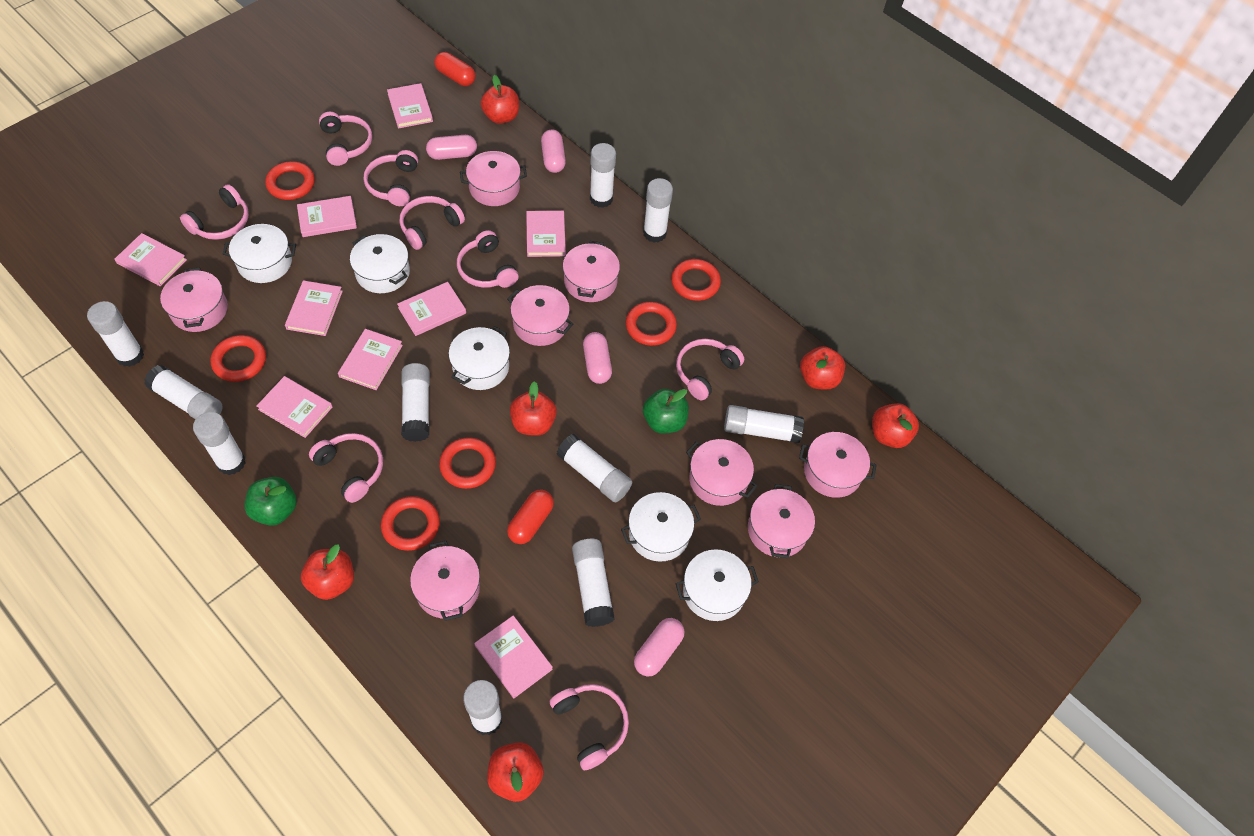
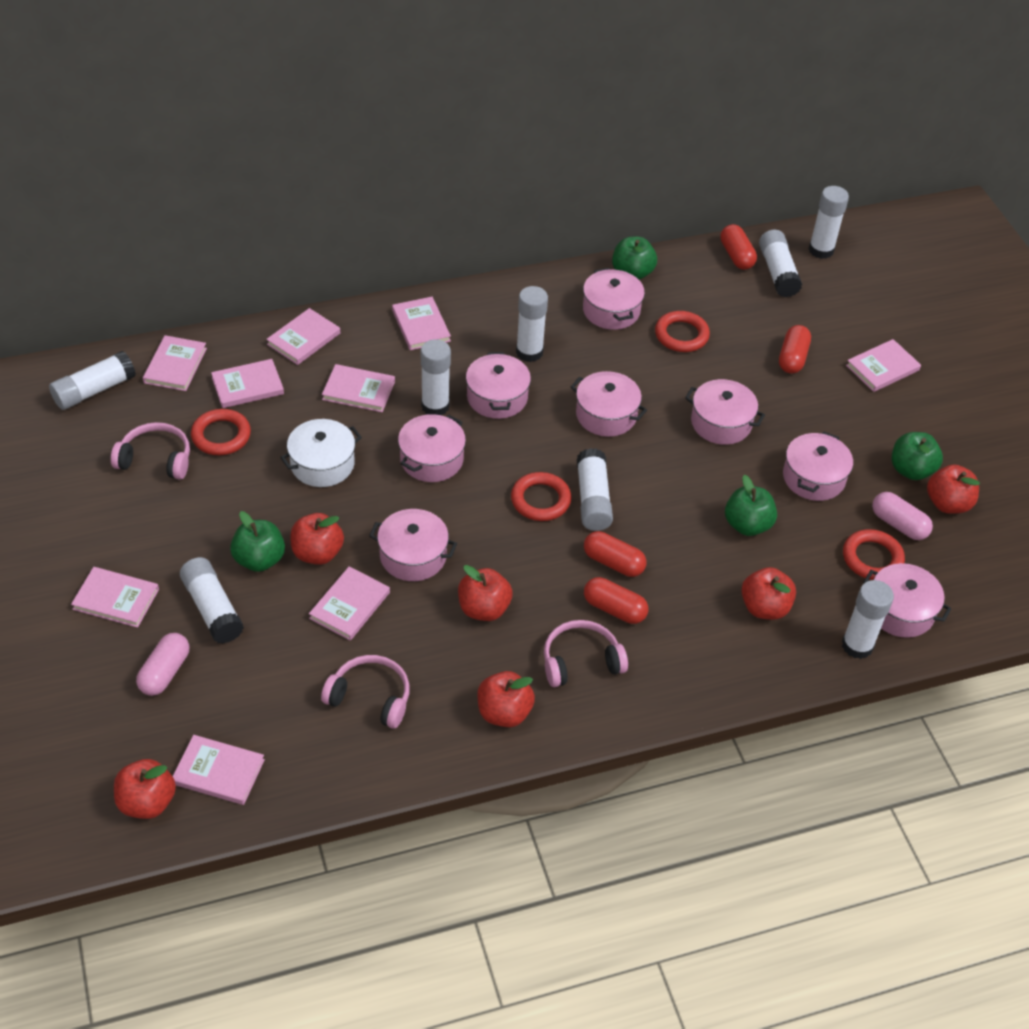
green apple: [244,477,297,526] [643,389,689,434] = 2 -> [230,511,285,572] [612,237,657,280] [725,475,777,536] [892,432,943,480] = 4
pink capsule: [426,135,477,160] [541,129,566,173] [583,332,612,384] [634,618,685,676] = 4 -> [136,633,189,696] [872,492,933,540] = 2
pink headphones: [180,184,249,240] [309,433,383,503] [319,112,372,166] [364,150,418,206] [399,196,465,250] [457,230,519,288] [550,684,629,770] [676,339,744,400] = 8 -> [111,422,190,480] [321,655,410,729] [544,620,628,687] = 3
red capsule: [434,52,476,86] [507,490,554,544] = 2 -> [584,531,646,577] [584,577,648,624] [720,224,757,270] [779,325,811,374] = 4
red ring: [210,335,266,382] [265,161,315,200] [381,496,440,551] [439,437,496,489] [626,302,677,346] [671,259,721,301] = 6 -> [191,409,251,455] [511,472,572,521] [655,311,710,352] [843,529,905,580] = 4
white glue stick: [87,301,144,367] [144,365,223,419] [193,412,246,475] [401,363,430,442] [463,680,502,735] [556,434,632,502] [572,539,615,627] [590,143,616,208] [643,178,673,243] [724,405,804,443] = 10 -> [49,351,136,410] [180,557,244,644] [421,339,451,416] [516,286,548,362] [576,448,613,531] [759,230,802,298] [809,186,849,259] [842,580,894,659] = 8
white pot: [223,224,296,283] [350,234,410,293] [449,326,510,390] [621,492,701,561] [675,549,759,621] = 5 -> [280,419,362,487] = 1

